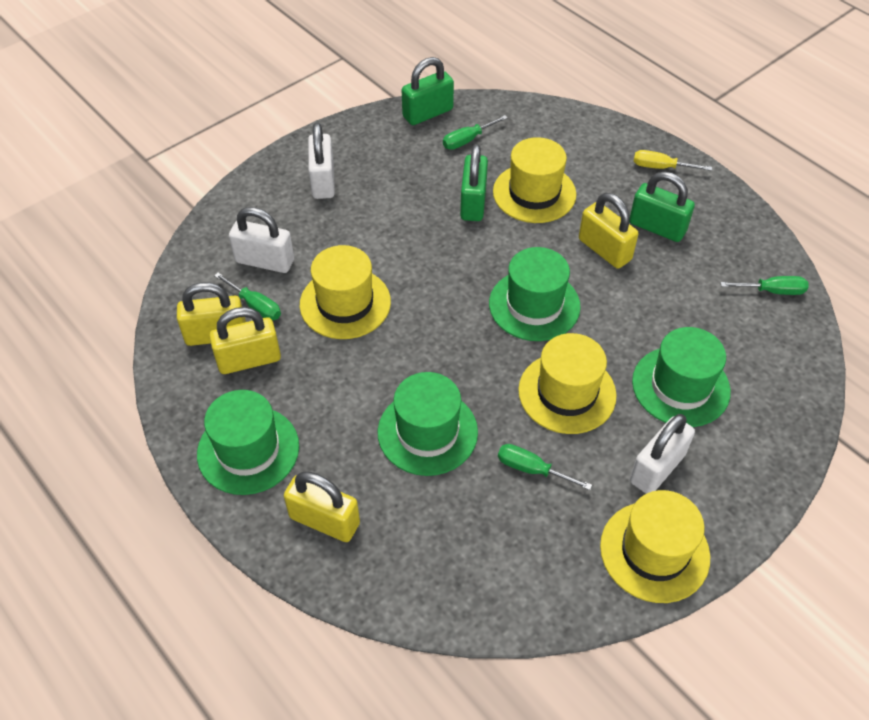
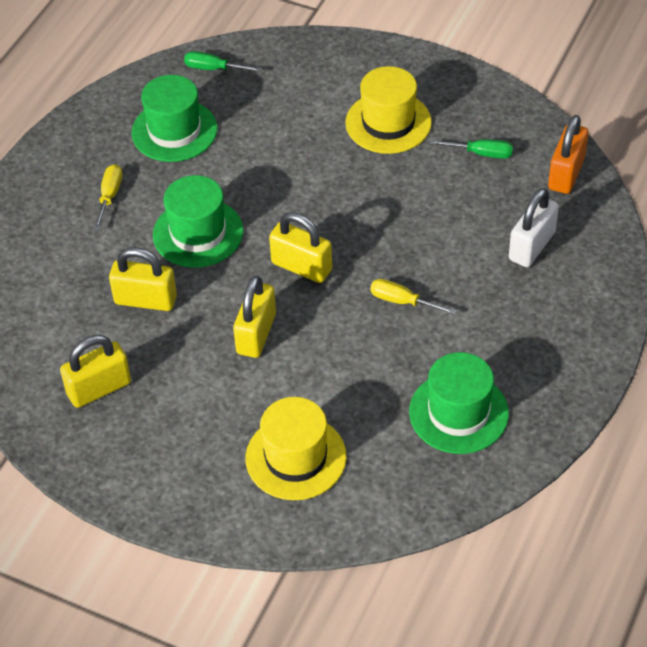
green hat: [197,390,299,495] [378,372,478,476] [489,247,581,341] [632,327,731,427] = 4 -> [132,75,217,162] [153,175,243,268] [409,352,509,454] = 3
green padlock: [402,57,454,125] [460,144,488,221] [630,172,695,242] = 3 -> none = 0
green screwdriver: [214,273,281,320] [443,115,508,150] [498,444,592,490] [721,276,809,295] = 4 -> [184,51,262,72] [430,139,513,159] = 2
orange padlock: none = 0 -> [548,115,589,194] = 1
white padlock: [229,207,294,273] [308,122,335,199] [630,414,695,494] = 3 -> [509,188,559,267] = 1
yellow hat: [300,245,391,339] [493,137,576,223] [518,333,617,434] [600,490,710,603] = 4 -> [245,397,347,500] [345,66,432,154] = 2
yellow screwdriver: [633,150,712,171] = 1 -> [94,164,122,230] [370,279,456,315] = 2

